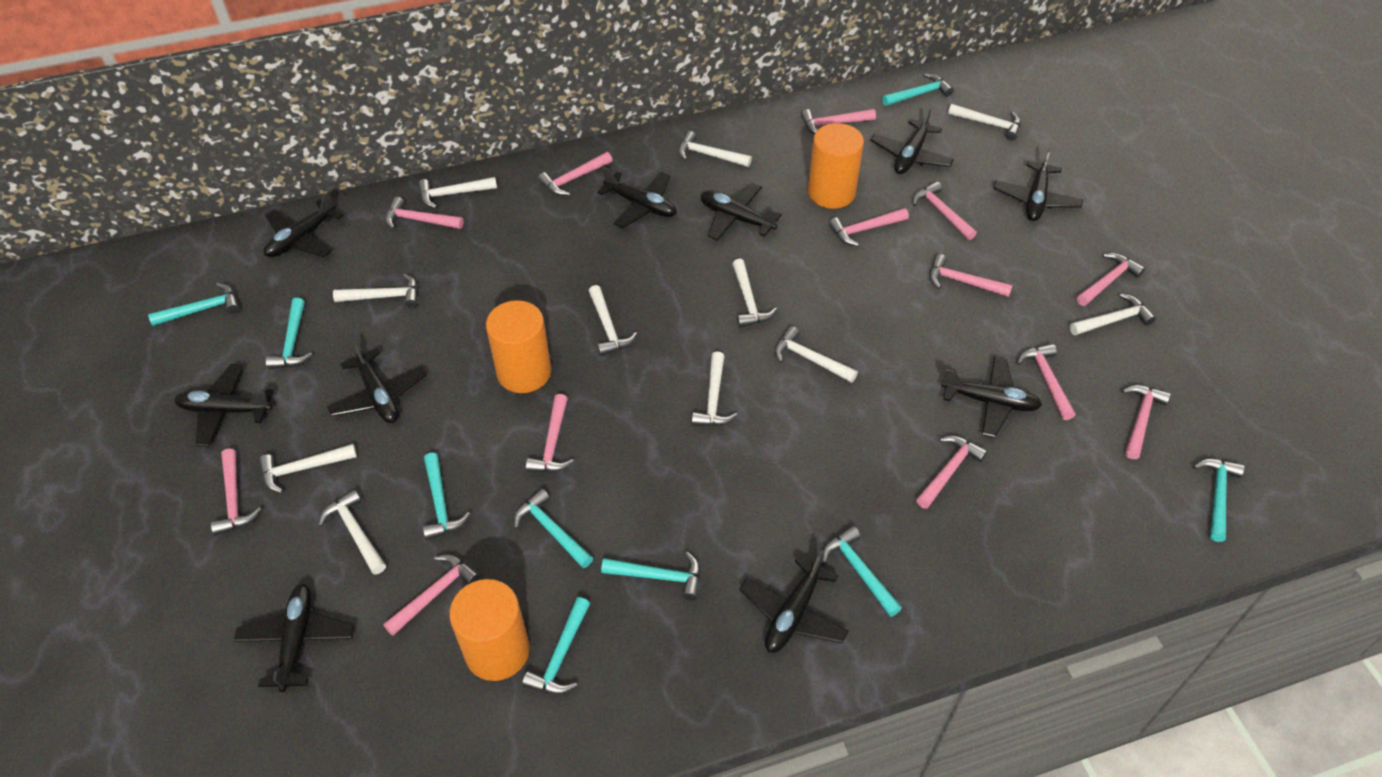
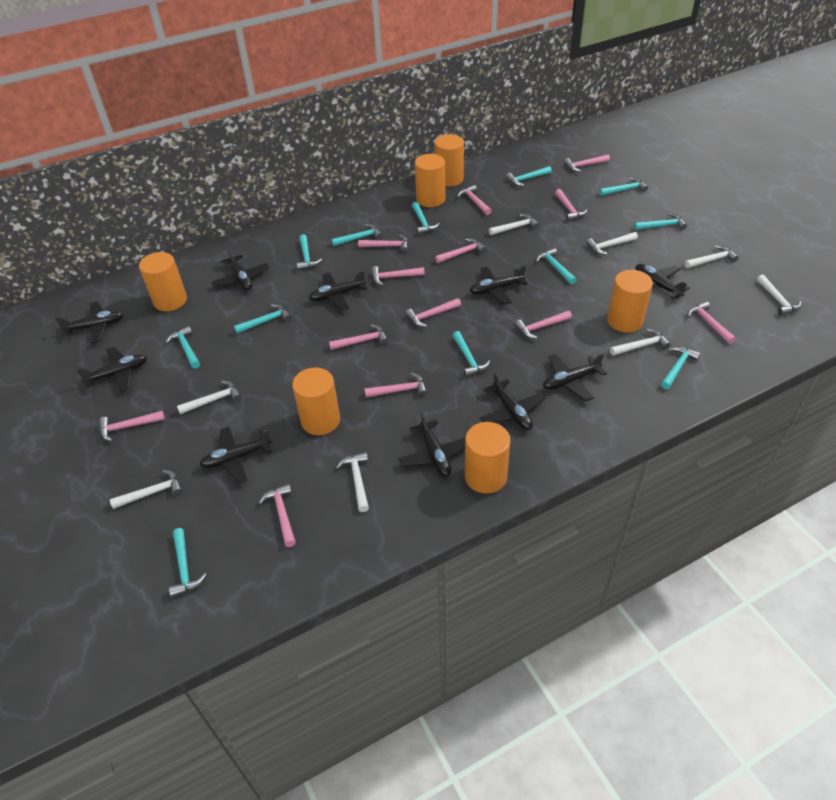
orange cylinder: [449,579,530,681] [486,300,551,393] [808,123,864,209] = 3 -> [139,252,187,311] [292,368,340,435] [415,154,446,207] [435,134,464,187] [465,422,510,494] [607,270,653,333] = 6
turquoise hammer: [148,283,239,326] [266,298,312,369] [423,453,470,540] [514,489,593,568] [522,597,590,695] [601,552,700,600] [822,526,902,617] [882,73,954,106] [1194,459,1244,542] = 9 -> [165,326,200,369] [169,528,207,597] [234,304,291,334] [297,234,322,270] [331,224,382,246] [412,202,440,235] [452,331,490,377] [506,166,552,186] [536,248,576,285] [599,177,648,196] [634,213,687,230] [661,346,701,389] = 12
white hammer: [259,444,357,493] [318,489,386,575] [333,273,418,308] [418,177,497,208] [589,285,637,356] [678,131,752,167] [692,352,738,426] [732,259,777,327] [775,326,858,383] [948,104,1021,140] [1070,293,1156,335] = 11 -> [110,470,182,509] [177,381,241,414] [336,452,369,512] [489,214,539,235] [586,232,638,255] [610,328,671,356] [684,245,739,268] [757,275,802,316] = 8

